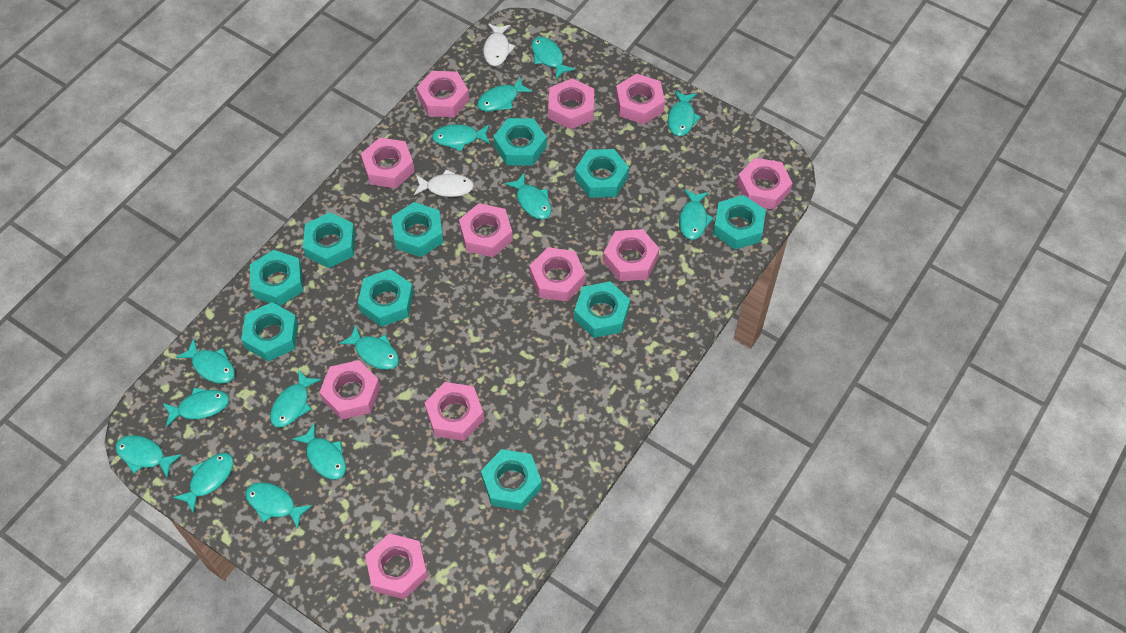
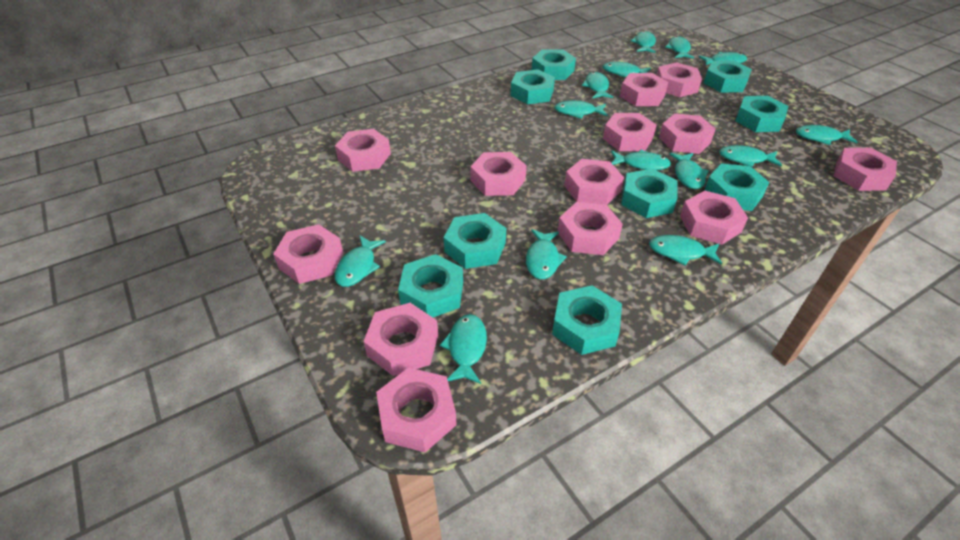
pink nut: [319,360,381,420] [361,137,415,188] [365,533,428,599] [417,71,469,117] [424,382,484,441] [459,203,513,257] [529,247,585,302] [548,78,594,130] [603,229,660,281] [616,73,665,124] [737,158,792,210] = 11 -> [273,224,343,284] [335,129,391,172] [363,303,438,376] [376,367,457,452] [470,152,527,196] [558,202,623,255] [564,159,624,205] [603,113,657,151] [620,73,668,106] [657,62,702,97] [659,113,716,154] [680,191,748,245] [834,148,897,191] = 13
turquoise nut: [241,302,299,362] [250,250,304,306] [303,212,356,268] [358,269,414,327] [392,202,444,257] [481,449,542,511] [493,118,547,166] [574,282,630,338] [575,149,629,198] [713,195,766,249] = 10 -> [398,254,463,317] [444,213,506,269] [511,69,555,105] [532,49,576,80] [552,285,622,355] [621,169,678,218] [704,60,752,92] [704,163,769,211] [735,96,788,132] = 9
white fish: [414,170,474,197] [483,24,515,66] = 2 -> none = 0

